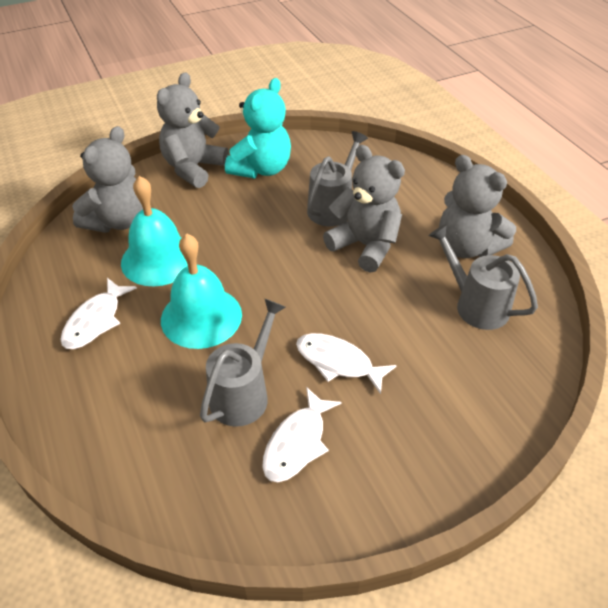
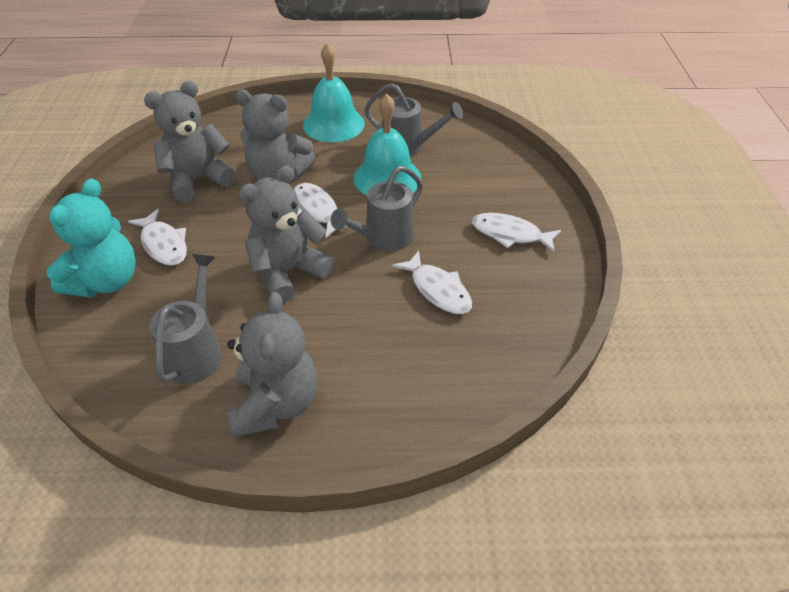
white fish: [60,278,137,349] [262,387,342,482] [296,333,397,394] = 3 -> [128,209,187,266] [294,183,348,238] [392,250,472,314] [472,213,561,253] = 4

